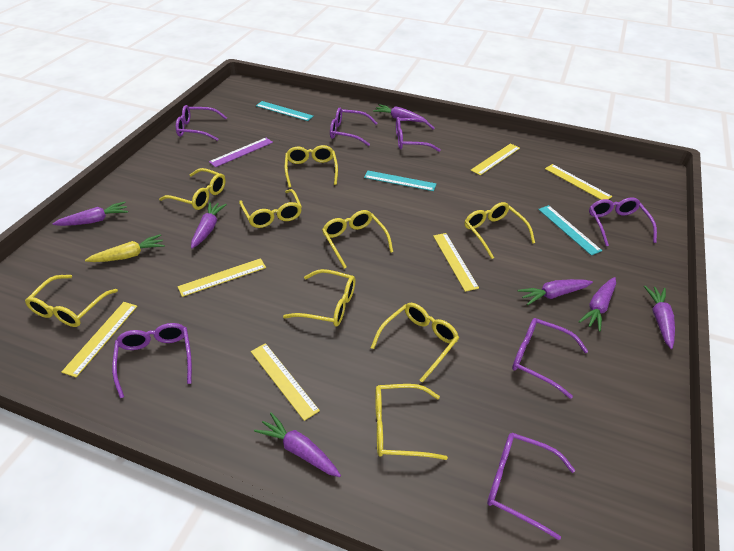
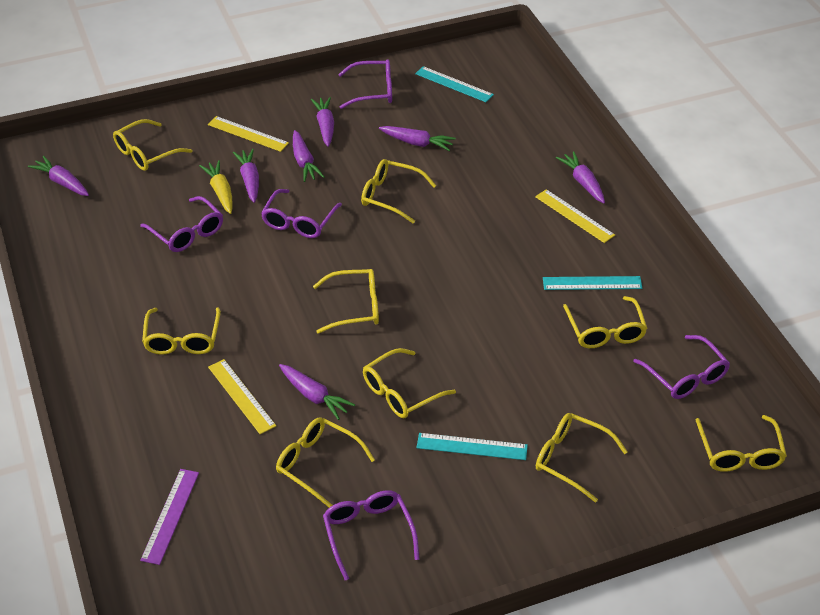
purple glasses: [112,323,192,398] [176,105,227,141] [330,108,377,146] [396,117,441,152] [487,433,575,540] [512,318,588,399] [589,197,657,246] = 7 -> [140,196,223,252] [261,189,342,238] [323,490,420,580] [338,59,392,109] [633,335,730,399] = 5
yellow ruler: [62,302,137,377] [178,258,266,297] [251,343,320,421] [433,233,479,292] [471,143,520,175] [545,164,612,200] = 6 -> [208,116,289,152] [208,359,276,434] [535,189,615,243] = 3

